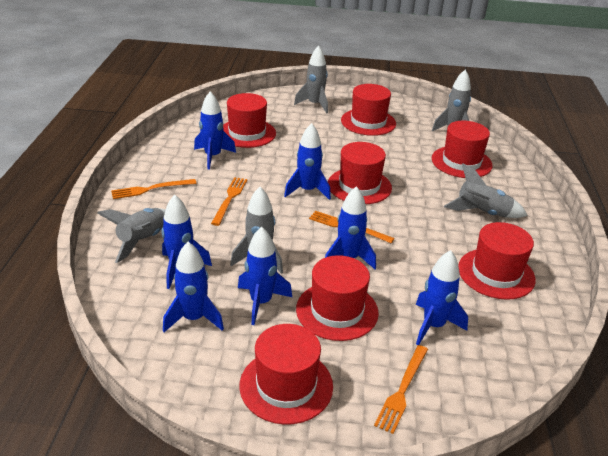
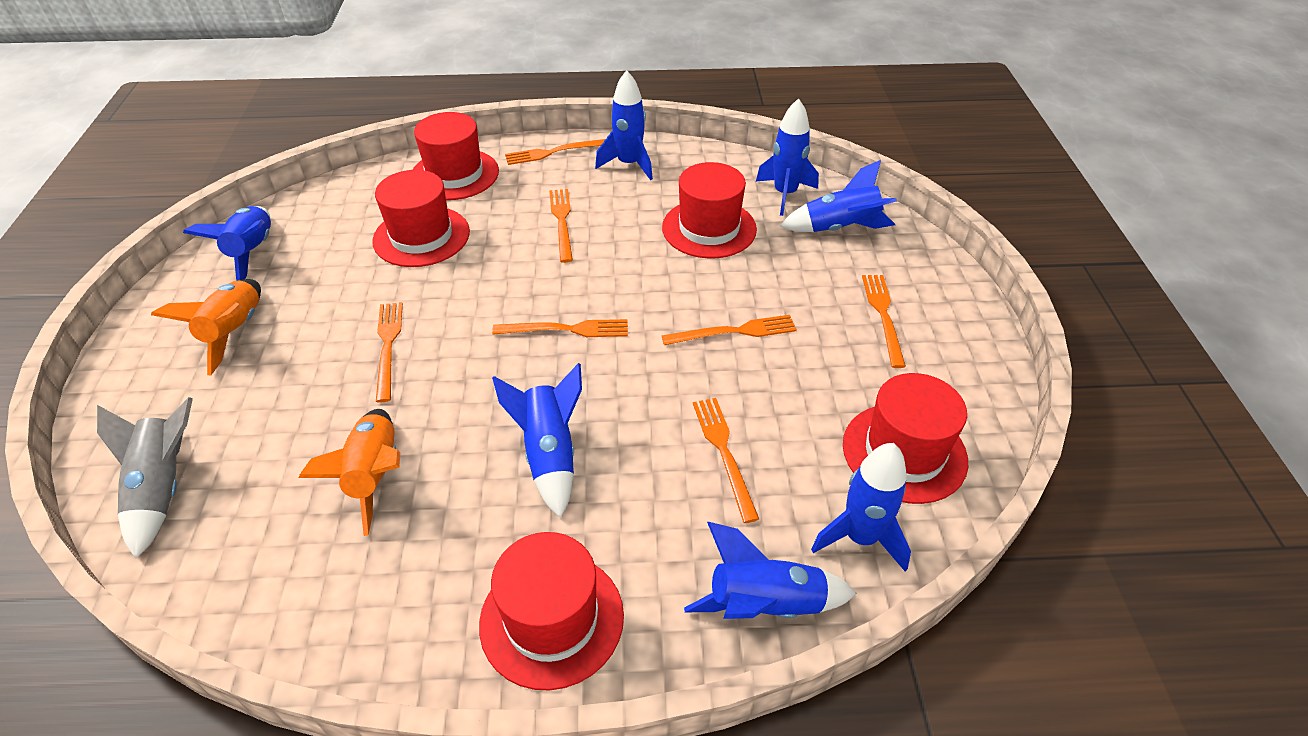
grey rocket: [97,208,166,263] [230,187,283,274] [294,45,328,114] [432,70,471,131] [444,163,528,218] = 5 -> [97,397,193,559] = 1
orange fork: [111,179,197,199] [211,177,247,226] [309,211,395,243] [374,345,428,434] = 4 -> [376,302,403,402] [492,319,628,337] [505,139,605,165] [549,189,573,263] [662,315,797,345] [693,398,759,523] [862,275,906,368] = 7
orange rocket: none = 0 -> [151,279,261,375] [298,409,401,536] = 2
red hat: [223,93,276,148] [239,324,333,425] [296,255,379,341] [328,142,392,204] [341,84,396,136] [432,121,493,178] [458,222,536,300] = 7 -> [372,170,470,267] [413,112,499,200] [479,532,624,690] [662,162,757,258] [843,373,968,504] = 5

